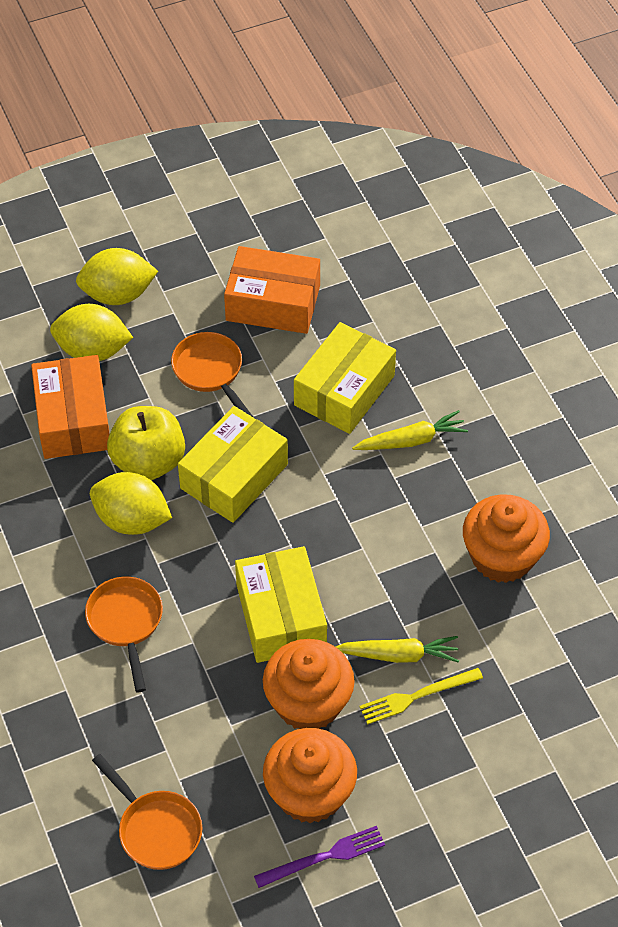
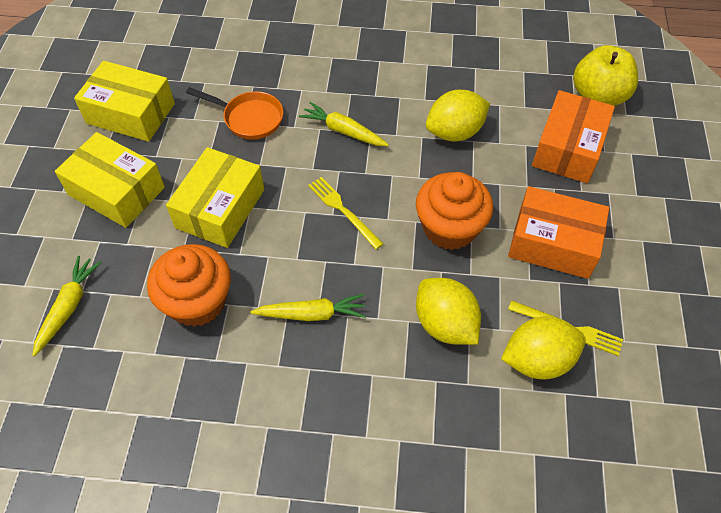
orange cupcake: [263,639,355,729] [263,728,357,823] [463,494,550,583] = 3 -> [147,244,231,327] [416,172,493,250] = 2
orange pan: [85,577,163,692] [92,754,202,870] [171,332,253,417] = 3 -> [186,87,283,140] = 1
purple fork: [254,826,385,888] = 1 -> none = 0
yellow carrot: [336,636,459,663] [352,410,468,450] = 2 -> [32,256,102,357] [250,294,366,321] [299,102,389,146] = 3
yellow fork: [359,668,483,725] = 1 -> [308,177,383,250] [508,300,623,356] = 2

